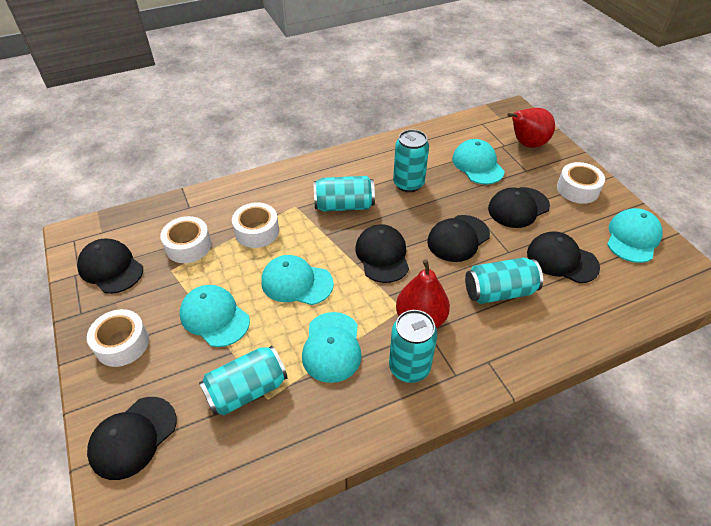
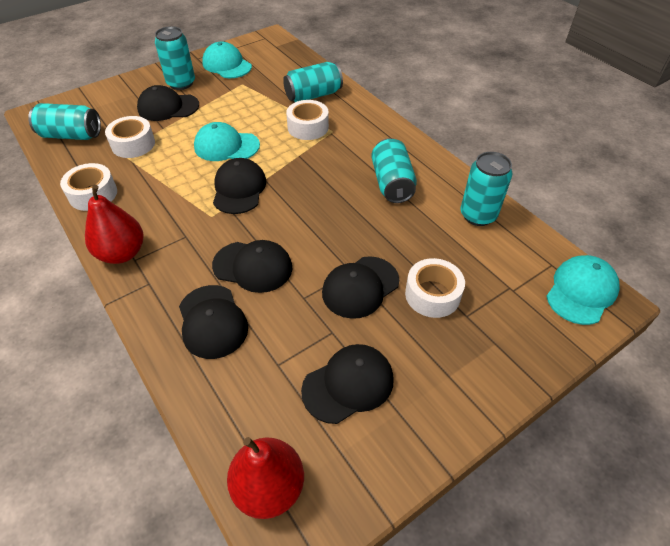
turquoise cap: [180,285,250,347] [261,255,334,305] [302,312,362,383] [452,139,505,185] [607,208,663,263] = 5 -> [194,122,260,161] [202,41,252,78] [546,255,620,325] = 3

